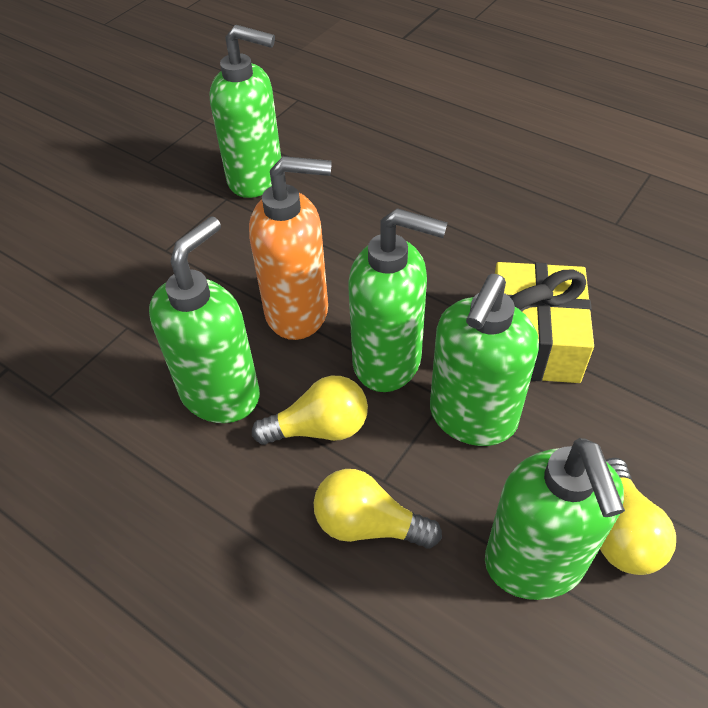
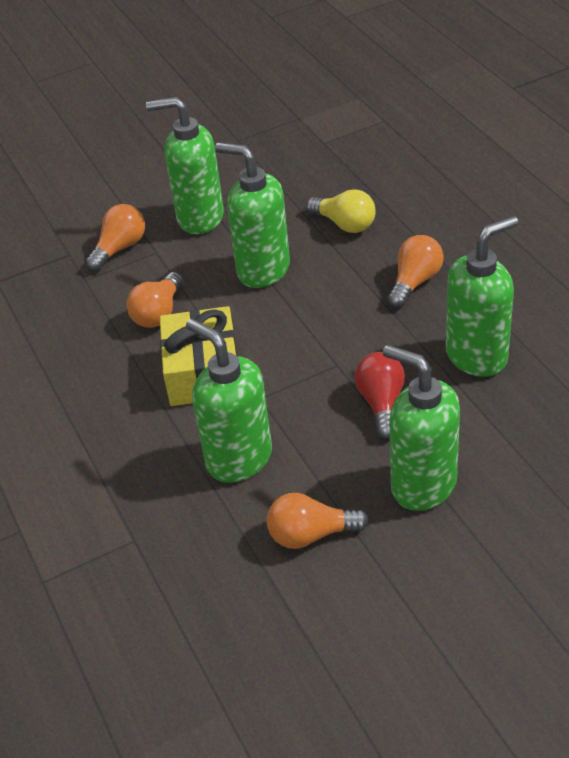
orange light bulb: none = 0 -> [86,204,145,271] [127,272,183,328] [267,493,369,549] [388,235,443,308] = 4
orange soap dispenser: [249,156,332,340] = 1 -> none = 0
red light bulb: none = 0 -> [354,352,405,439] = 1
yellow light bulb: [252,376,368,445] [314,469,442,549] [600,458,676,575] = 3 -> [306,189,376,233] = 1

